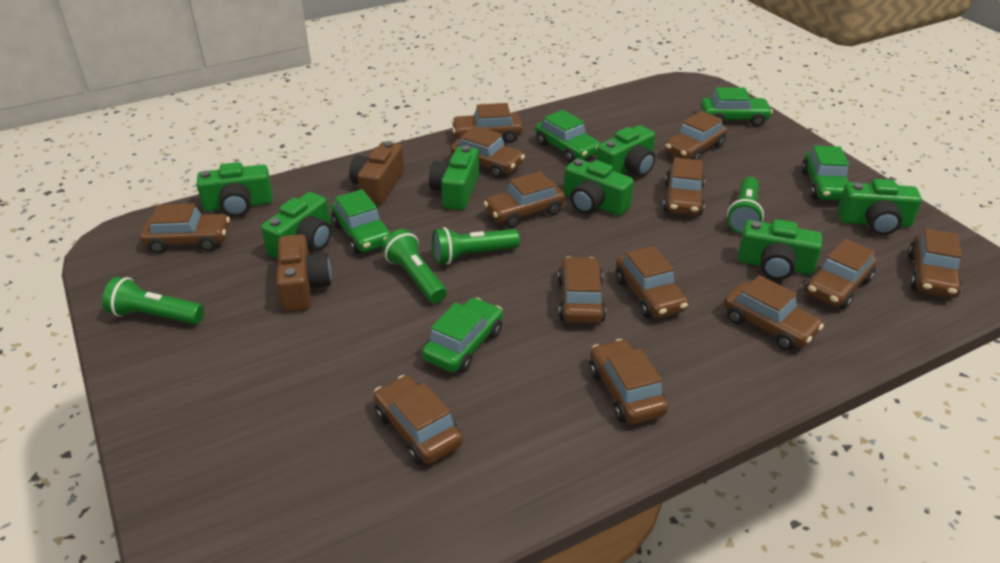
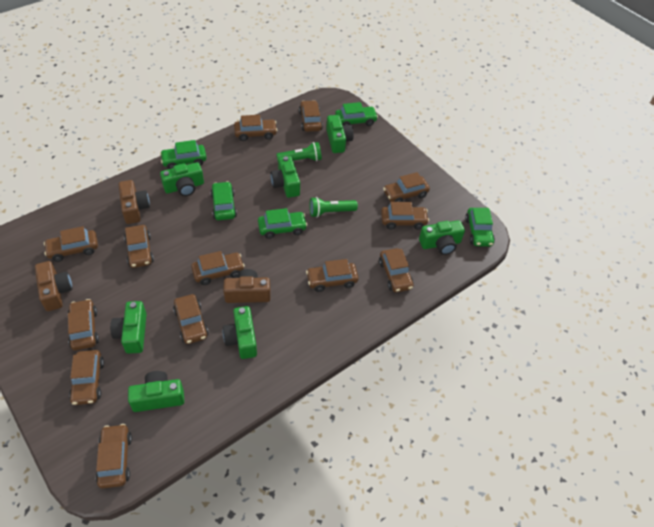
brown camera: [276,234,331,312] [349,141,404,205] = 2 -> [35,261,73,311] [119,180,150,224] [223,269,271,303] = 3
green flashlight: [102,277,204,324] [382,229,447,303] [432,227,520,265] [727,177,764,234] = 4 -> [276,142,322,161] [309,197,358,217] = 2

